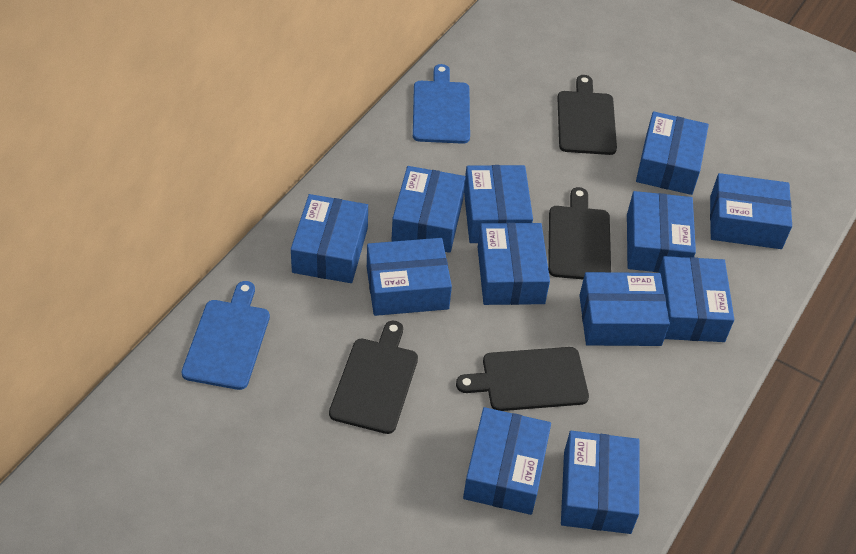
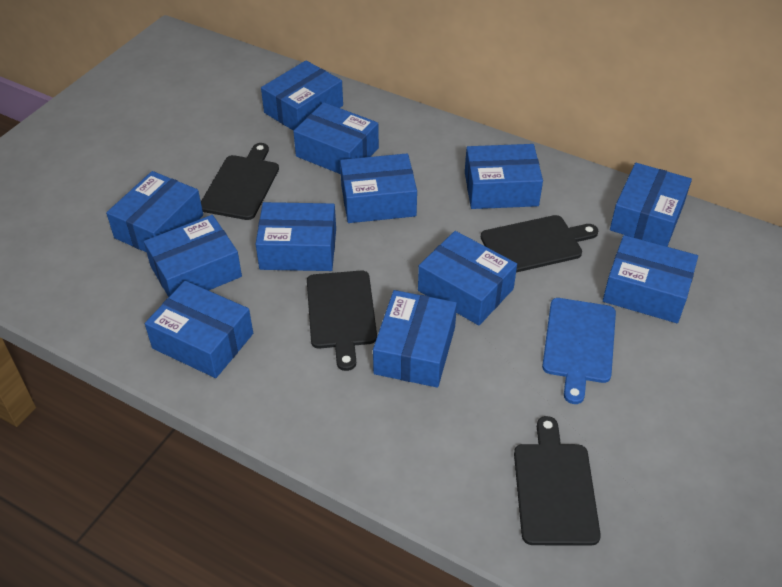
blue cutting board: [181,281,270,390] [413,64,470,144] = 2 -> [542,298,616,404] = 1

